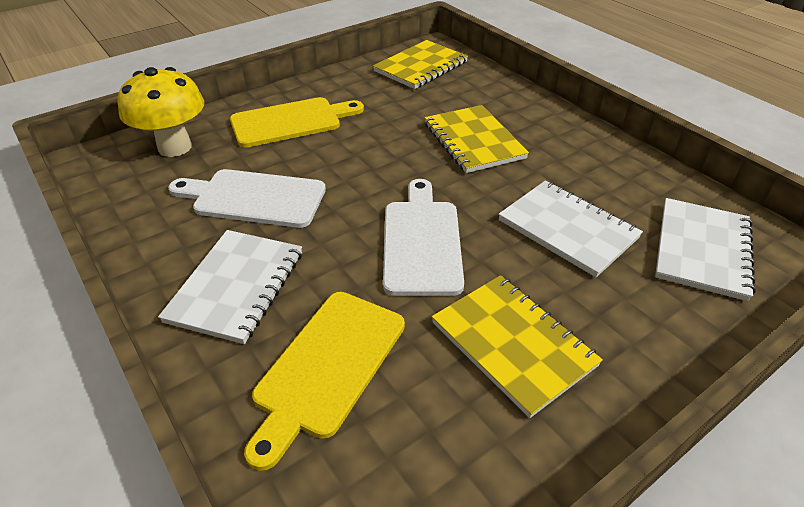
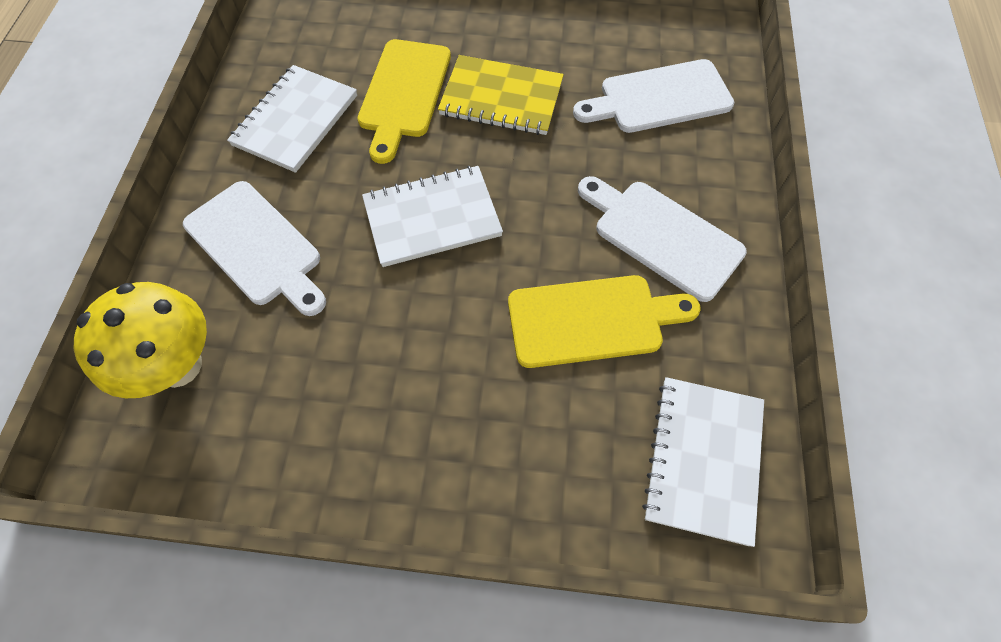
white cutting board: [168,169,326,228] [383,179,464,296] = 2 -> [183,181,326,316] [573,59,734,133] [578,176,747,302] = 3
yellow notebook: [373,40,468,89] [424,105,529,173] [432,275,603,418] = 3 -> [438,55,564,135] = 1

